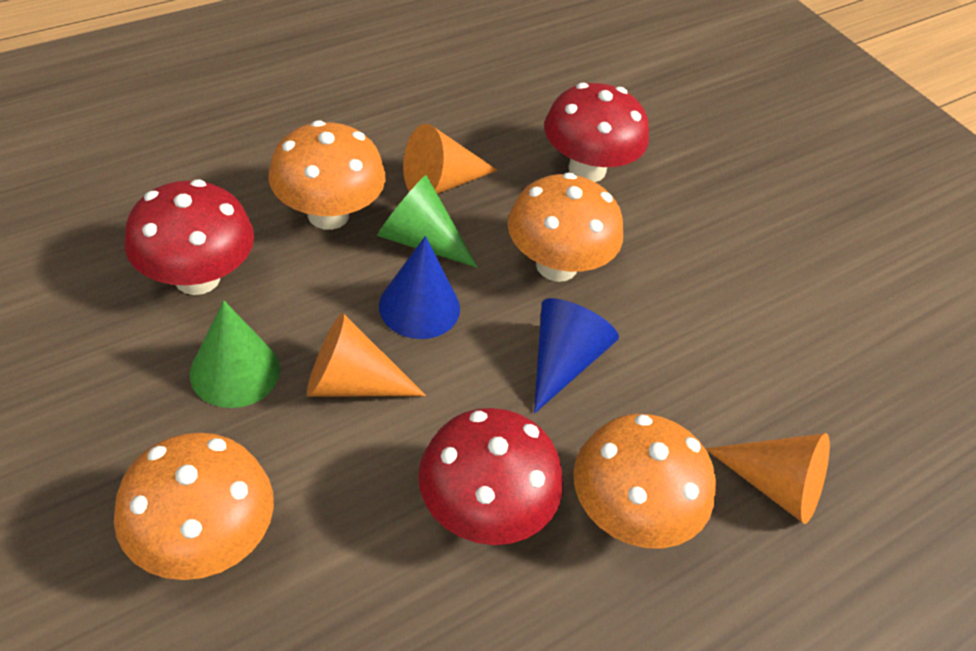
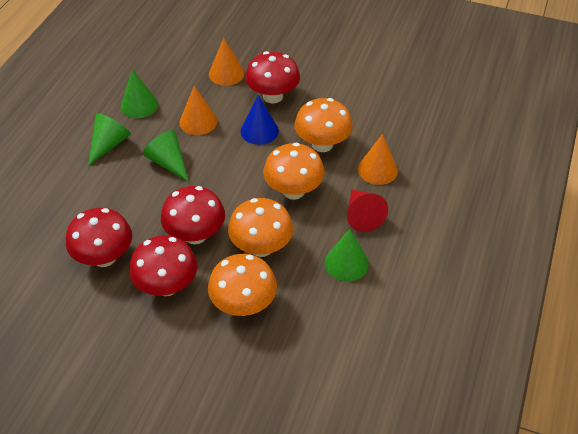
blue cone: [379,236,460,339] [534,298,619,414] = 2 -> [240,95,279,145] = 1
green cone: [190,300,280,408] [377,175,478,268] = 2 -> [88,113,131,166] [121,69,158,118] [143,130,189,182] [325,229,369,282] = 4
red cone: none = 0 -> [347,190,388,232] = 1
red mushroom: [124,180,254,295] [418,408,563,545] [544,83,649,182] = 3 -> [66,208,132,267] [129,235,197,296] [161,186,225,244] [245,51,300,103] = 4

